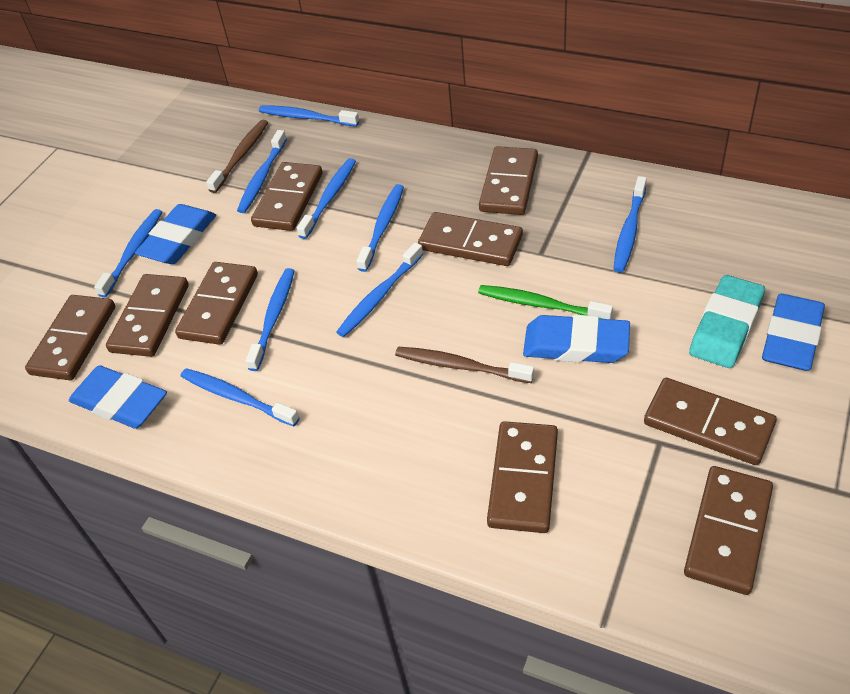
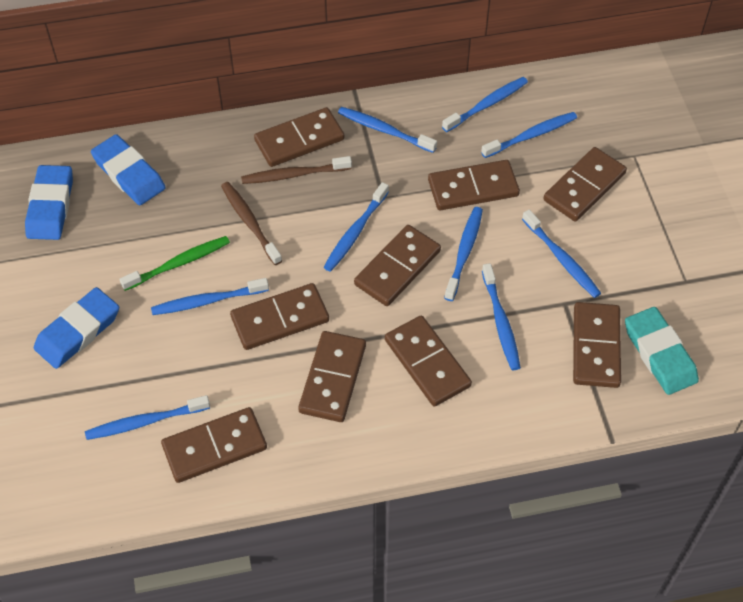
blue eraser: [69,365,167,429] [135,204,216,264] [523,315,630,363] [762,294,825,371] = 4 -> [25,165,73,240] [34,287,119,369] [91,134,166,205] = 3

